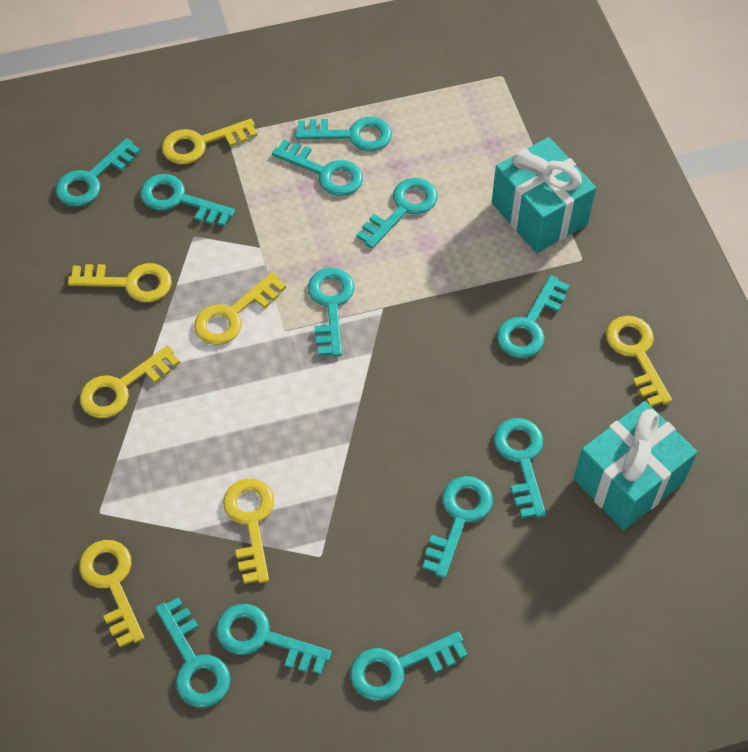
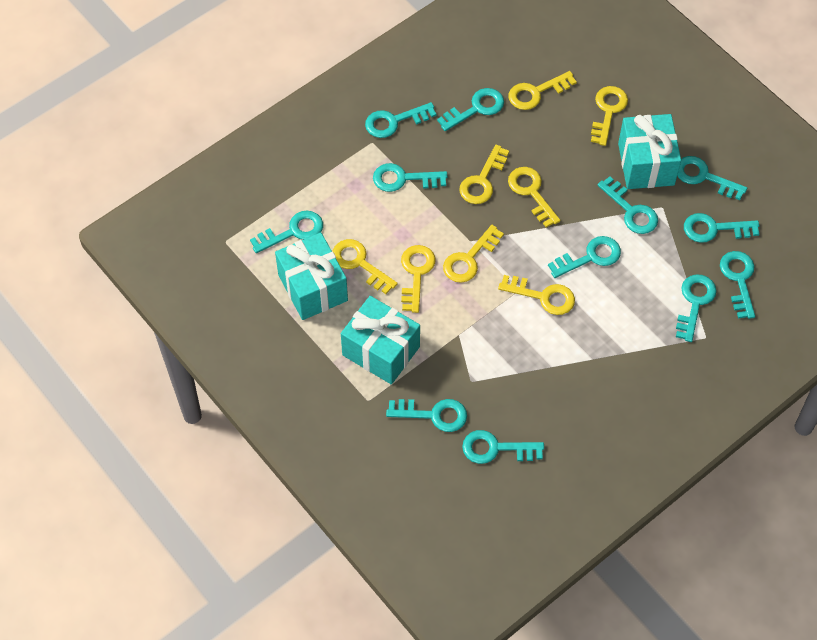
turquoise gift: [492,137,596,253] [574,401,697,530] = 2 -> [275,233,348,320] [341,296,420,384] [618,114,681,189] = 3
yellow key: [68,263,172,302] [79,540,144,647] [80,345,180,418] [162,119,257,164] [194,272,286,345] [223,478,274,584] [606,316,672,407] = 7 -> [332,239,398,294] [401,245,436,313] [443,225,504,283] [459,145,509,204] [498,275,575,315] [508,71,577,110] [508,167,560,227] [591,86,628,146] = 8

